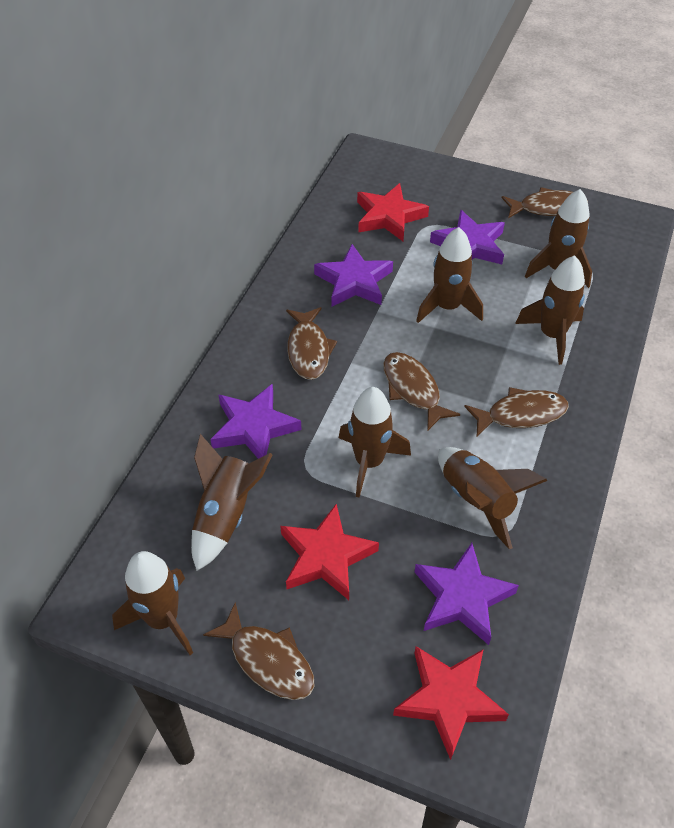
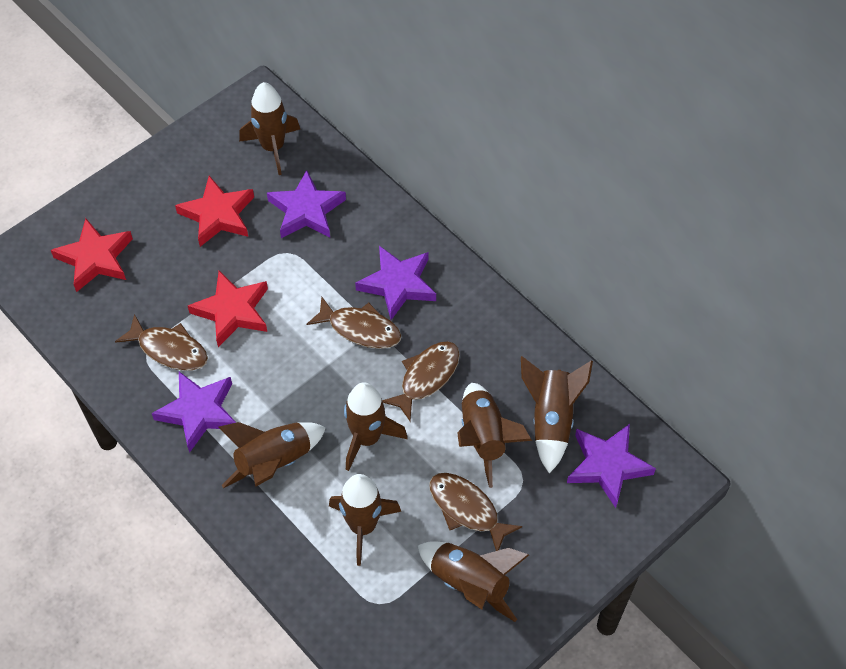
brown fish: [203,602,315,700] [286,307,337,380] [383,352,460,430] [464,387,569,436] [502,187,588,218] = 5 -> [115,314,208,371] [307,296,401,349] [382,341,460,421] [429,473,522,551] = 4

